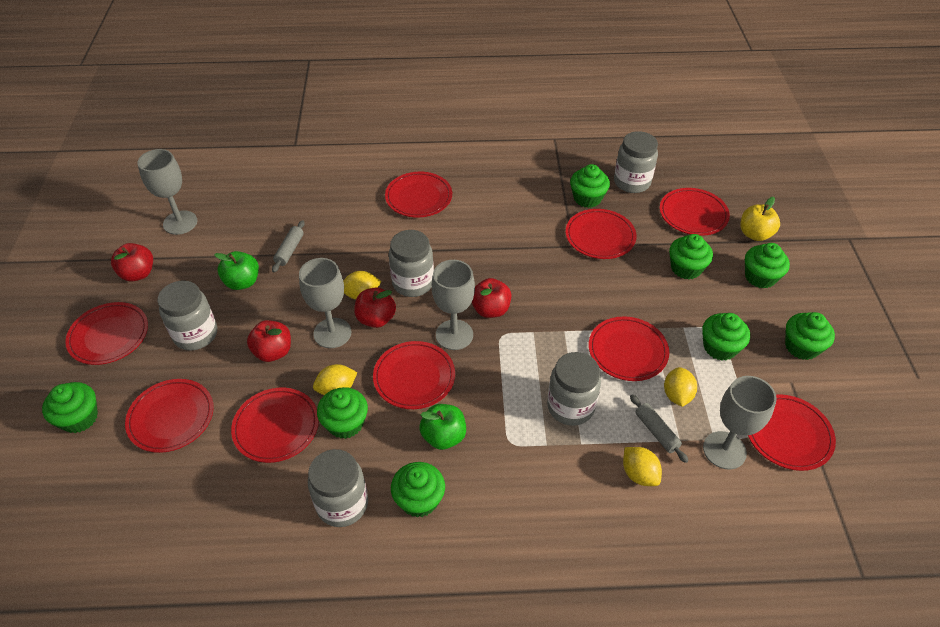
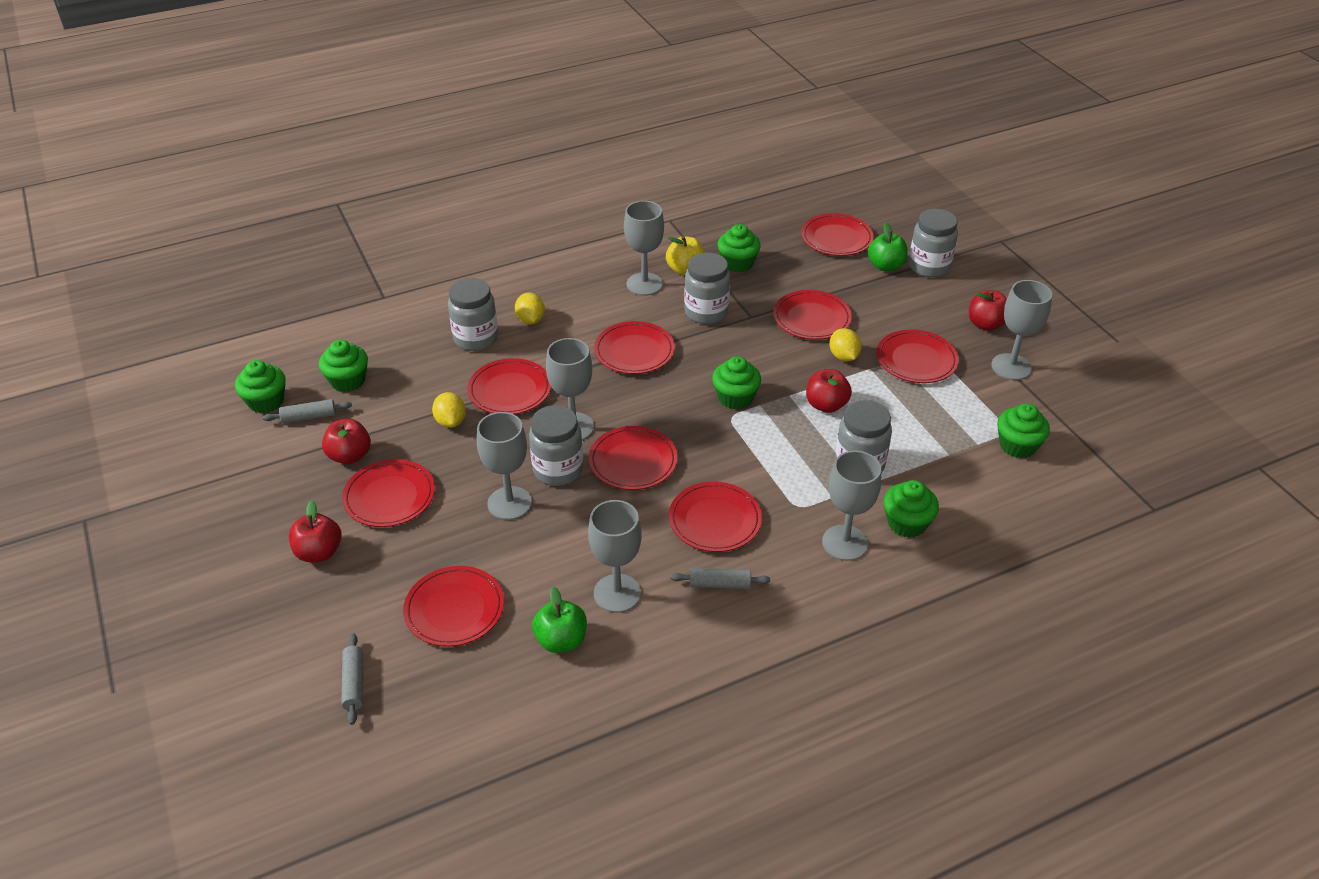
green cupcake: [42,382,98,433] [317,387,368,439] [391,462,445,518] [570,164,610,208] [669,234,713,279] [702,313,750,360] [745,243,790,289] [785,312,835,360] = 8 -> [235,360,286,413] [319,340,368,392] [712,356,761,409] [717,224,761,273] [884,480,939,538] [997,403,1050,458] = 6
grey goblet: [137,149,197,235] [299,258,351,348] [432,260,475,350] [703,376,777,470] = 4 -> [477,412,532,520] [546,338,594,440] [588,500,642,613] [624,201,664,296] [822,450,881,561] [991,280,1052,380] = 6
grey rolling pin: [272,220,305,272] [630,394,688,463] = 2 -> [263,399,352,424] [341,633,363,725] [671,568,770,589] = 3
yellow lemon: [313,364,358,395] [343,271,382,299] [623,447,662,486] [664,367,697,407] = 4 -> [432,392,466,428] [515,293,545,325] [829,328,862,362] = 3

